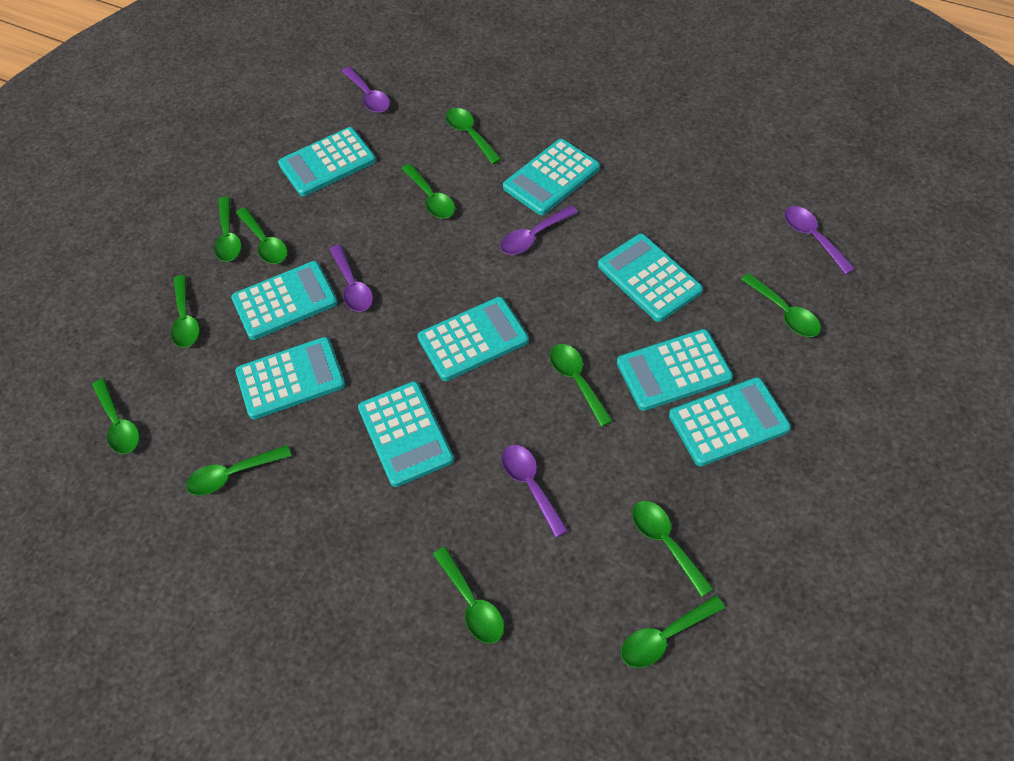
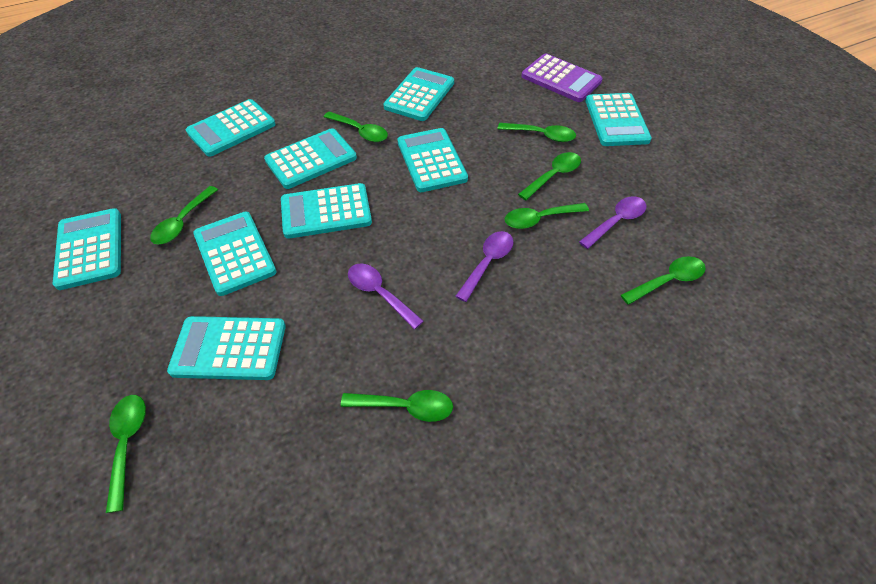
green spoon: [92,379,140,454] [171,275,200,348] [186,445,291,496] [214,196,241,262] [236,207,288,264] [401,164,455,219] [433,547,504,643] [446,108,501,164] [550,344,613,427] [621,595,725,668] [632,501,714,597] [741,273,821,337] = 12 -> [106,395,146,513] [150,186,218,245] [324,111,388,142] [341,390,453,422] [498,123,576,142] [505,203,589,229] [518,152,581,200] [621,256,706,305] = 8
purple calculator: none = 0 -> [521,53,603,102] = 1
purple spoon: [329,245,373,312] [341,67,390,113] [500,205,578,255] [501,445,568,538] [784,206,855,274] = 5 -> [348,263,424,329] [455,231,513,302] [579,196,646,249] = 3

